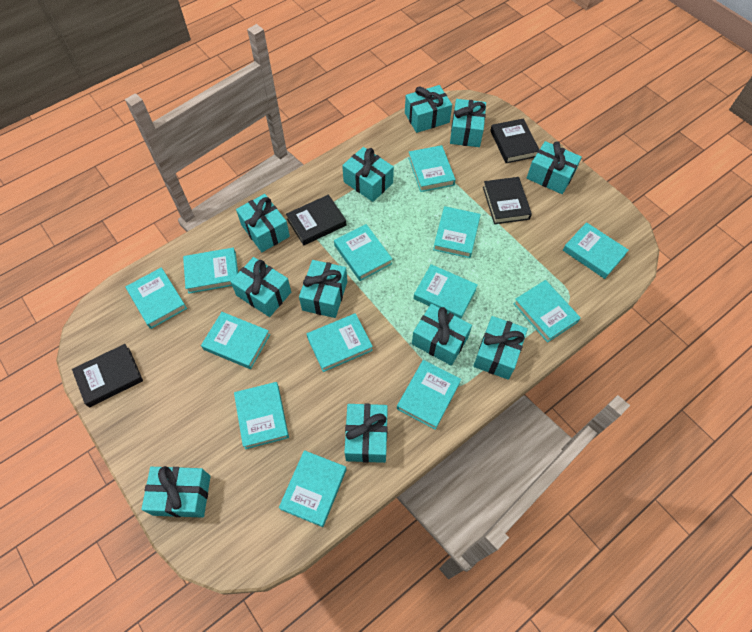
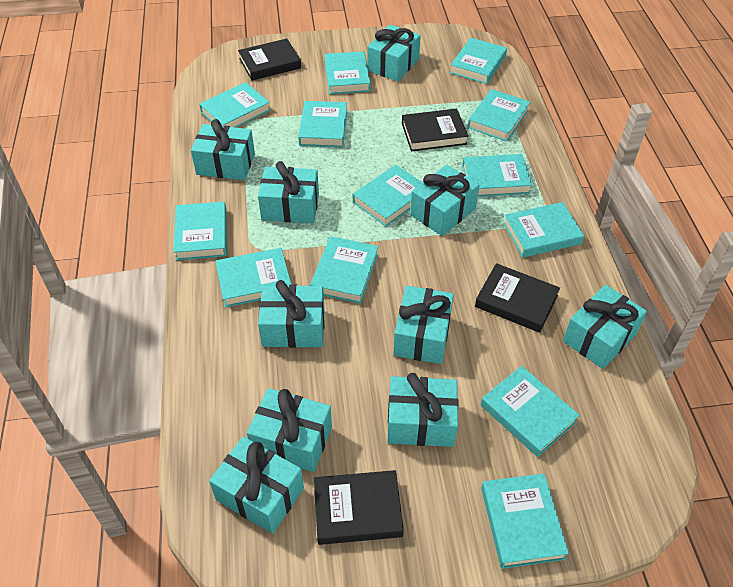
turquoise gift: [141,466,211,518] [231,257,291,317] [236,194,290,252] [299,260,347,318] [342,147,394,202] [344,404,388,463] [405,85,452,133] [412,304,472,366] [450,99,486,147] [473,316,528,380] [527,141,582,194] = 11 -> [191,119,255,180] [209,436,304,534] [247,388,332,472] [258,161,319,223] [258,280,325,348] [367,25,421,82] [388,373,458,447] [393,286,454,364] [410,165,480,236] [563,284,647,369] = 10

